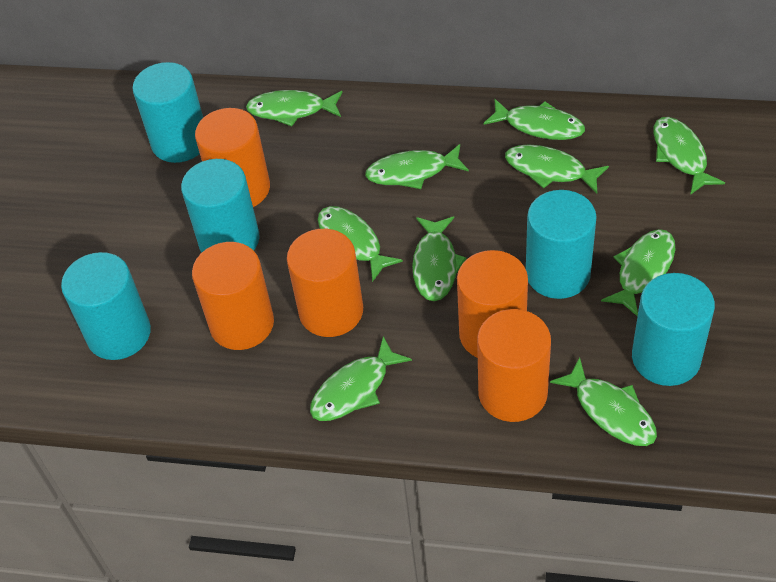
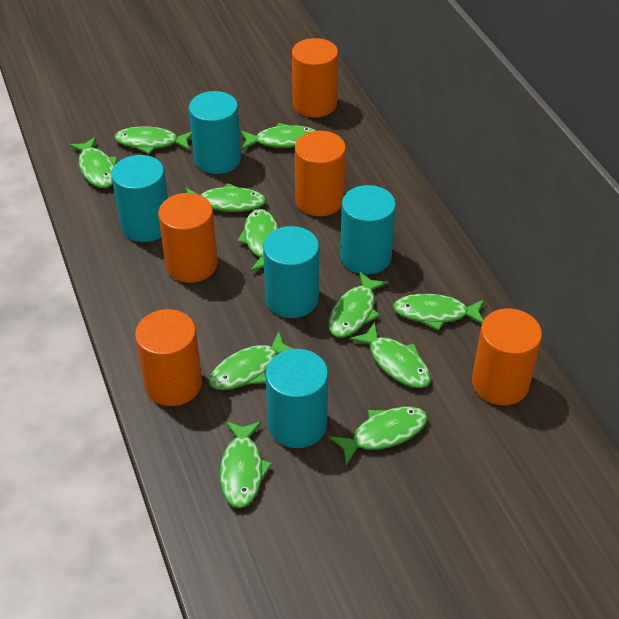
green fish: [246,90,343,126] [310,336,412,421] [318,206,403,282] [365,144,469,189] [412,216,467,301] [484,99,585,140] [505,144,609,193] [550,357,657,446] [601,229,676,316] [653,117,725,195] = 10 -> [69,137,118,188] [114,127,192,154] [186,183,266,212] [209,332,293,390] [220,421,272,508] [237,209,278,272] [241,123,316,150] [329,271,389,338] [329,407,428,465] [349,322,431,388] [393,294,484,330] = 11

